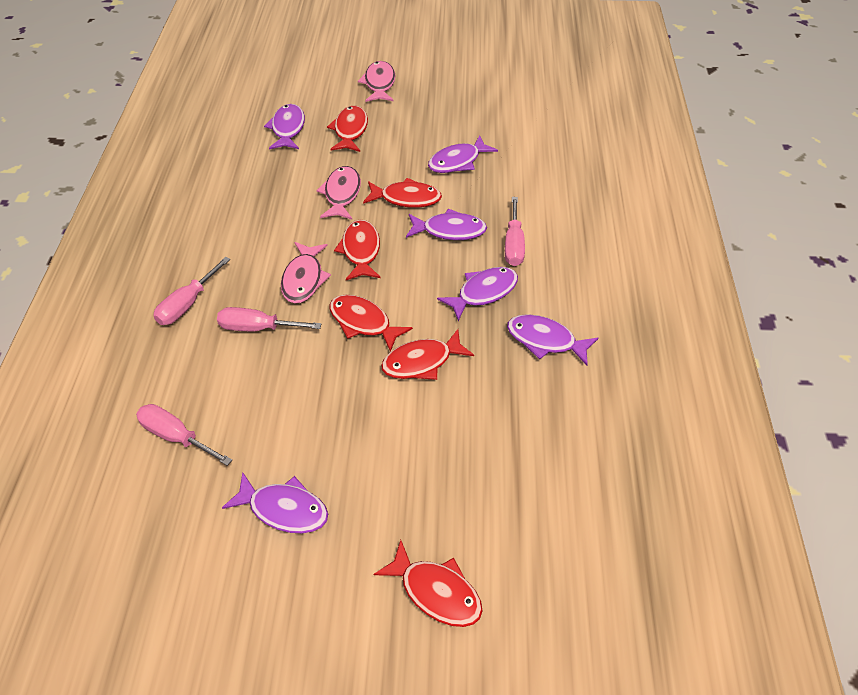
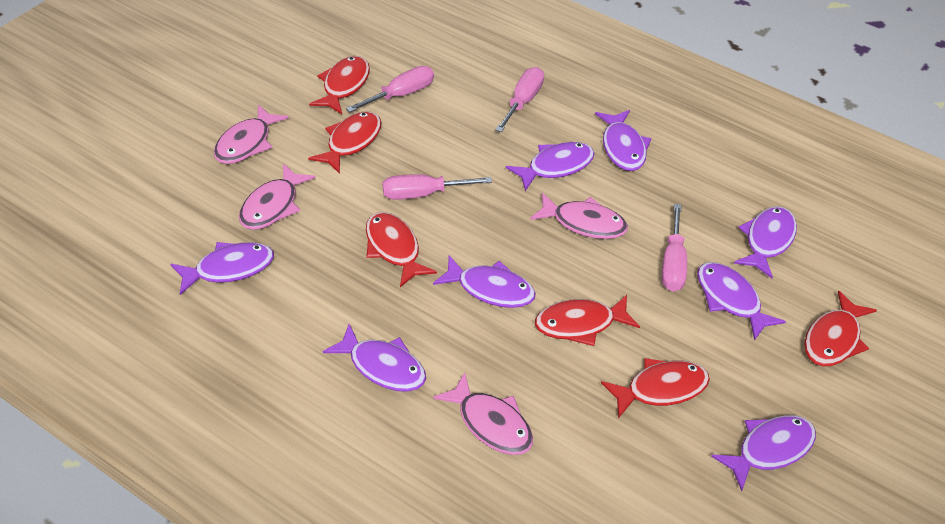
pink fish: [281,242,331,303] [316,166,361,219] [358,61,395,102] = 3 -> [214,104,288,164] [239,163,316,230] [433,372,533,455] [530,193,628,239] = 4
purple fish: [222,472,328,533] [264,104,305,149] [406,208,487,240] [428,135,498,173] [437,267,518,321] [507,314,599,365] = 6 -> [170,242,274,295] [323,324,426,392] [433,255,535,308] [506,142,594,191] [595,110,651,171] [697,262,786,341] [711,415,816,491] [734,206,797,278] = 8

